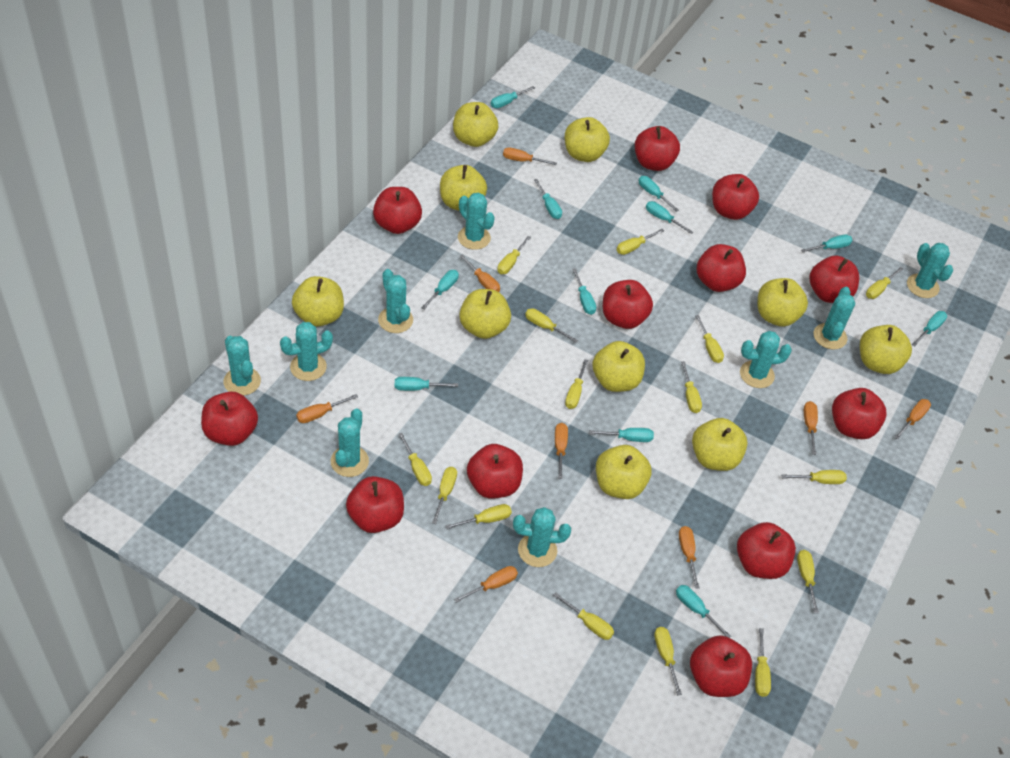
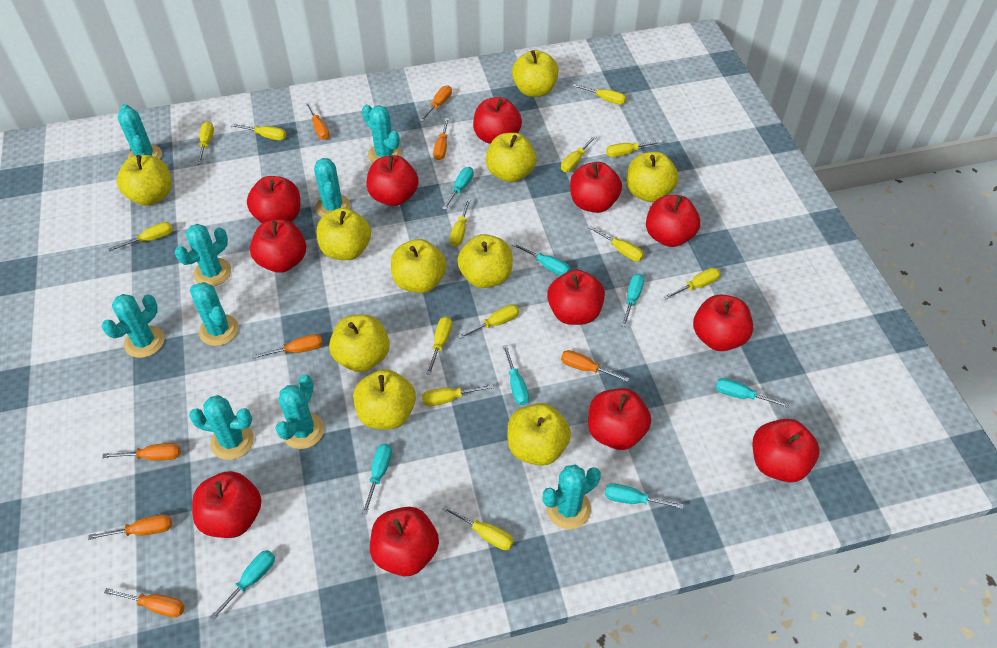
turquoise screwdriver: [395,377,458,391] [421,270,459,310] [491,86,535,108] [534,179,562,219] [572,268,596,315] [589,428,654,442] [639,176,679,212] [646,201,693,234] [676,585,731,638] [801,234,852,252] [912,311,947,346] = 11 -> [209,550,275,621] [362,444,392,515] [442,167,474,210] [503,345,529,405] [513,243,570,276] [605,483,684,509] [621,274,644,327] [716,378,789,408] = 8
yellow screwdriver: [398,433,432,486] [432,467,457,524] [445,504,512,529] [497,236,531,274] [525,308,578,343] [553,592,614,640] [565,359,588,409] [617,229,664,255] [654,627,682,696] [681,361,702,413] [695,315,724,363] [755,628,771,697] [781,470,847,484] [797,550,819,613] [866,267,903,299] = 15 -> [108,222,173,251] [197,121,214,164] [231,124,286,140] [422,384,494,406] [426,316,452,375] [442,505,514,550] [450,199,471,247] [458,304,519,339] [561,135,597,172] [573,84,626,105] [589,226,644,261] [606,140,663,157] [663,268,720,299] = 13

